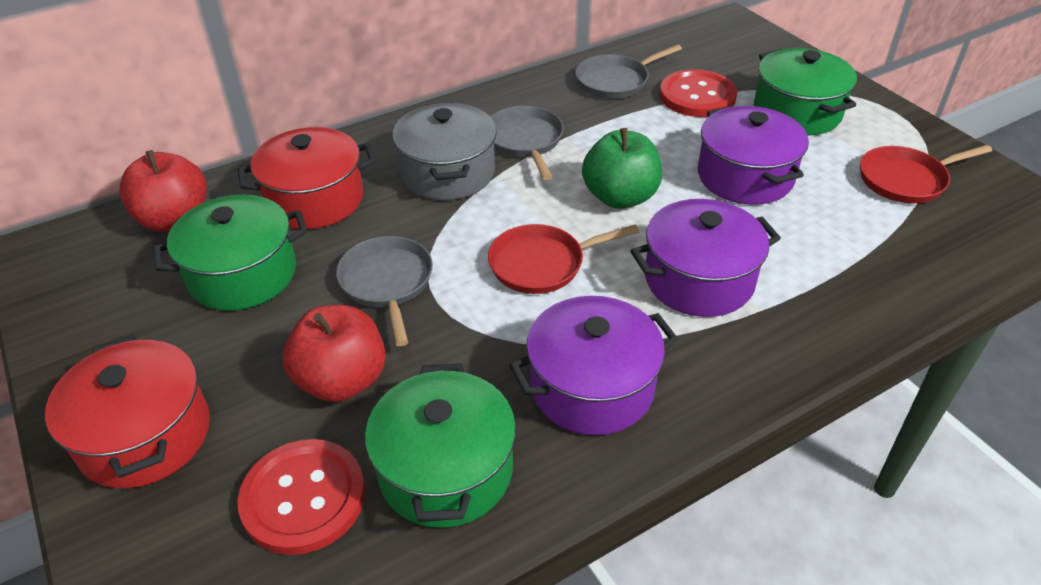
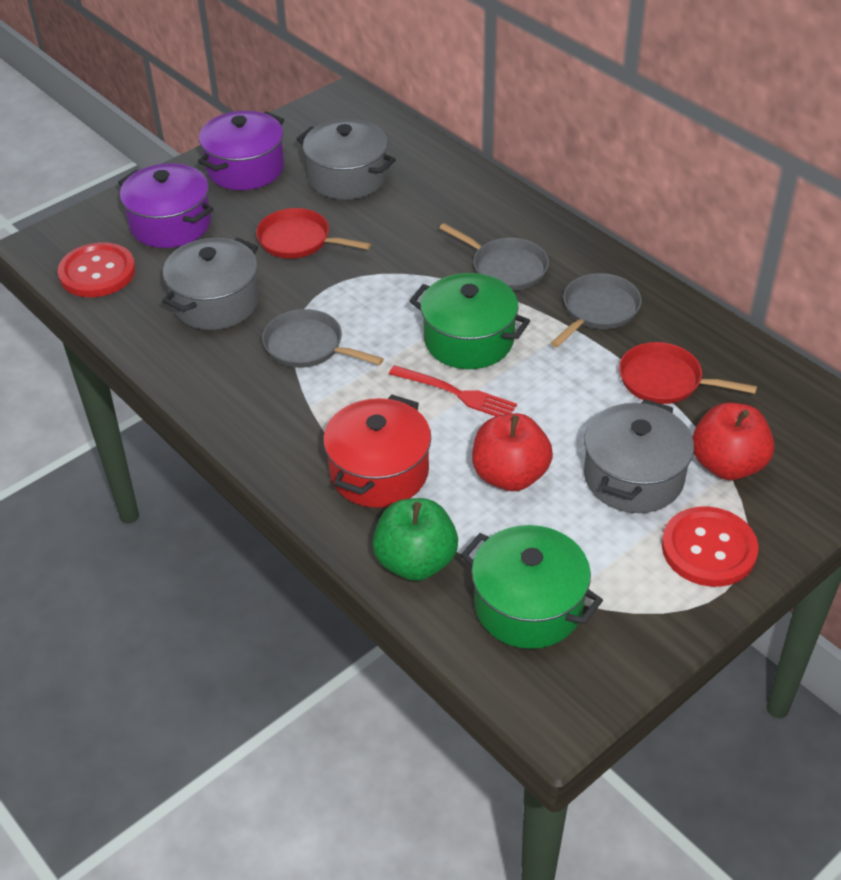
green pot: [153,195,308,311] [365,363,516,528] [754,48,857,135] = 3 -> [410,273,530,369] [461,525,603,649] = 2
grey pot: [392,102,497,200] = 1 -> [162,237,259,330] [297,119,396,200] [584,399,694,513] = 3
purple pot: [509,296,678,435] [630,199,781,317] [698,105,809,205] = 3 -> [118,163,213,248] [198,111,284,190] = 2
red fork: none = 0 -> [389,365,517,416] = 1
red pot: [45,335,210,488] [238,127,376,229] = 2 -> [323,395,431,508] = 1

